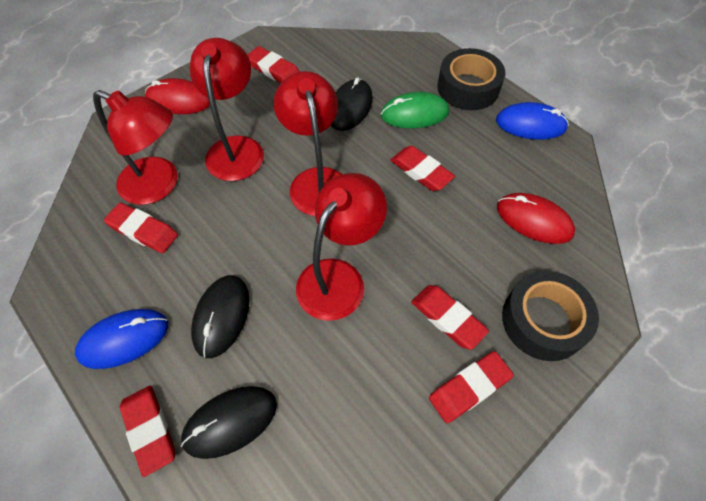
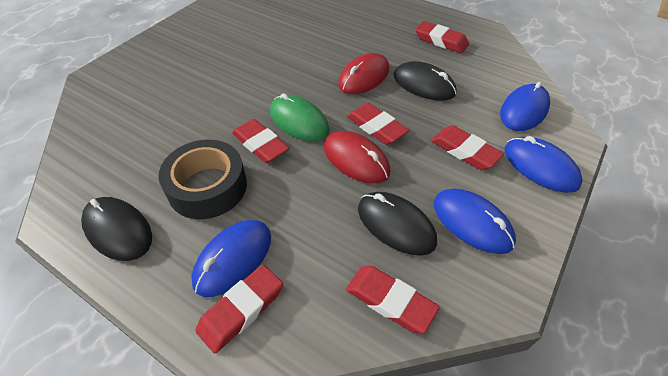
black tape: [437,48,505,110] [502,271,599,361] = 2 -> [158,140,247,219] = 1
blue mouse: [75,309,168,369] [496,102,569,140] = 2 -> [191,220,271,297] [434,188,516,254] [500,82,550,131] [505,136,583,193] = 4
red lamp: [93,90,178,205] [190,38,264,181] [273,71,342,216] [296,173,387,321] = 4 -> none = 0

